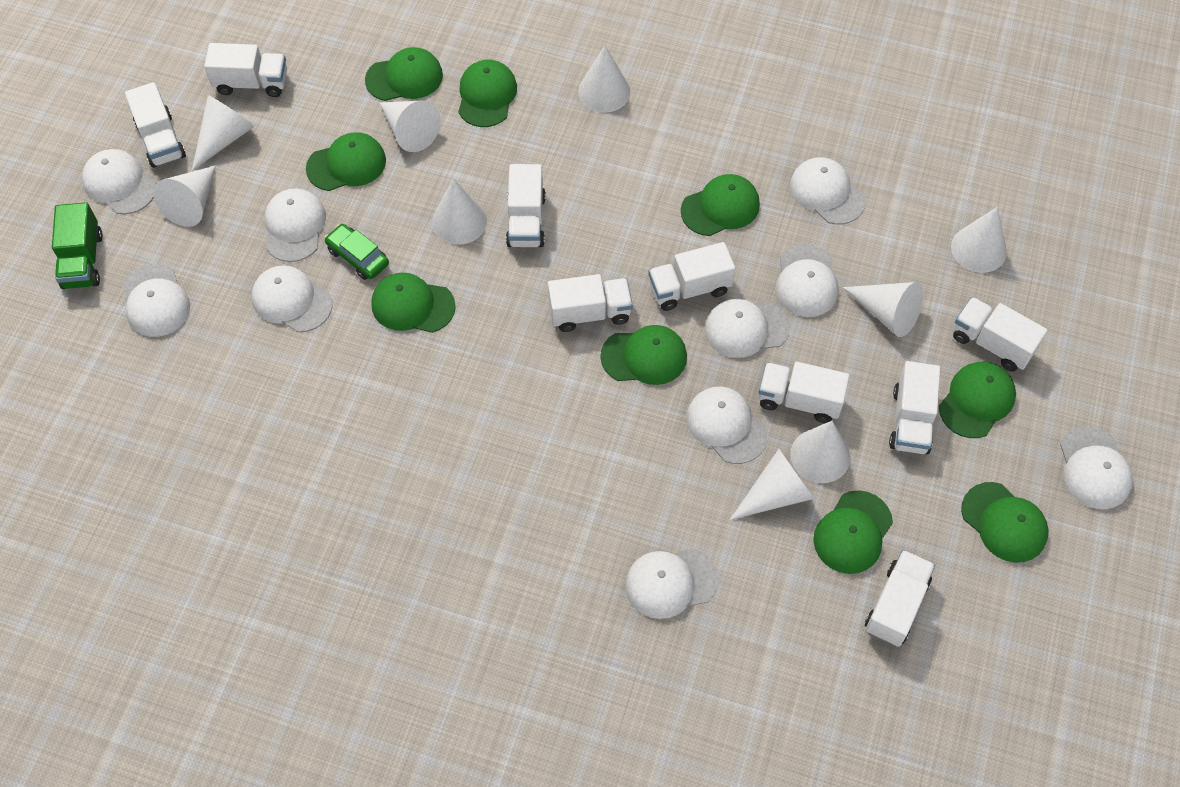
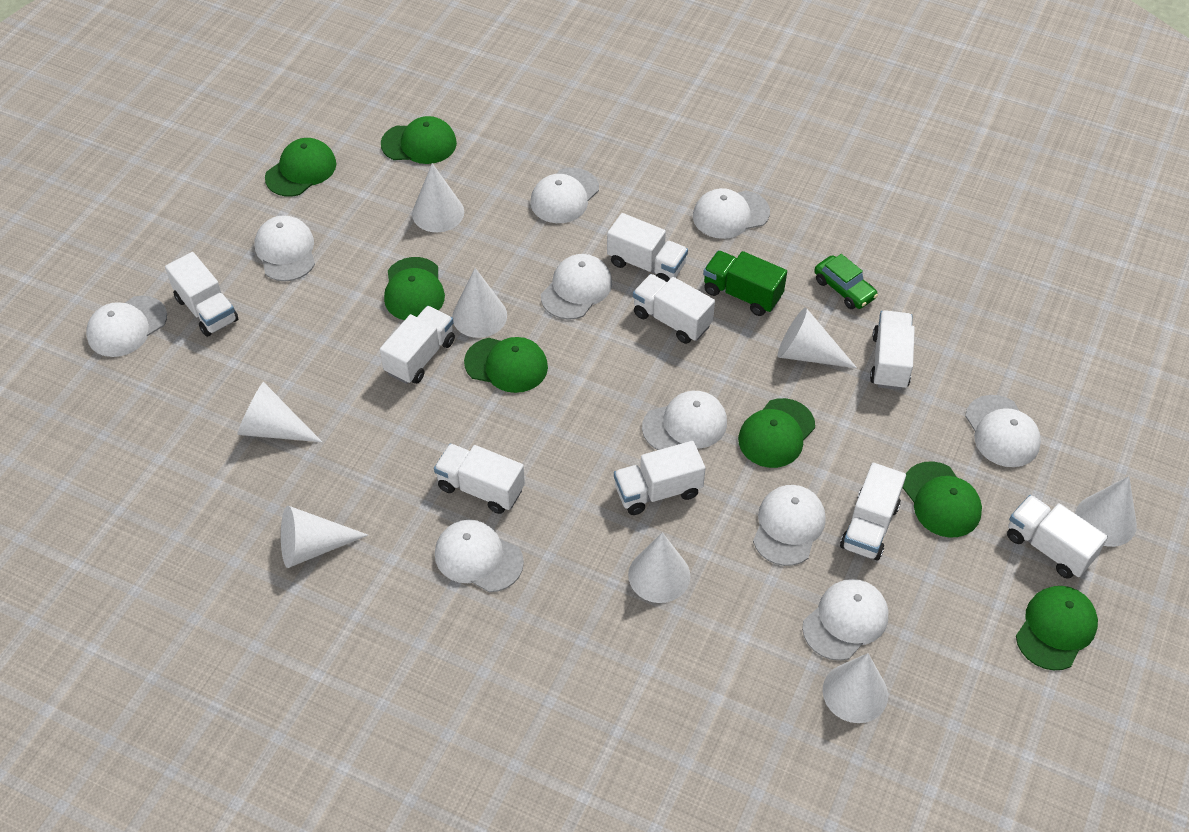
green cap: [306,132,386,191] [365,47,443,101] [371,273,456,333] [458,60,517,127] [600,325,687,385] [681,174,760,236] [813,490,893,574] [939,362,1016,438] [961,482,1048,563] = 9 -> [265,138,336,197] [381,116,457,164] [384,257,445,320] [464,337,548,393] [738,398,815,468] [903,461,982,538] [1016,586,1098,670] = 7
white cone: [153,165,216,227] [192,95,254,170] [380,101,441,152] [432,178,487,245] [578,45,630,113] [730,449,815,520] [790,421,850,483] [843,282,923,337] [951,207,1007,273] = 9 -> [237,382,322,442] [281,505,368,568] [412,163,464,232] [452,268,507,338] [628,532,690,603] [777,308,857,368] [823,653,888,723] [1075,476,1137,547] = 8

